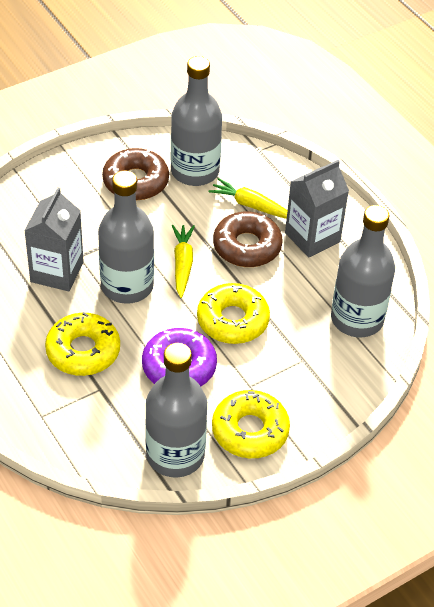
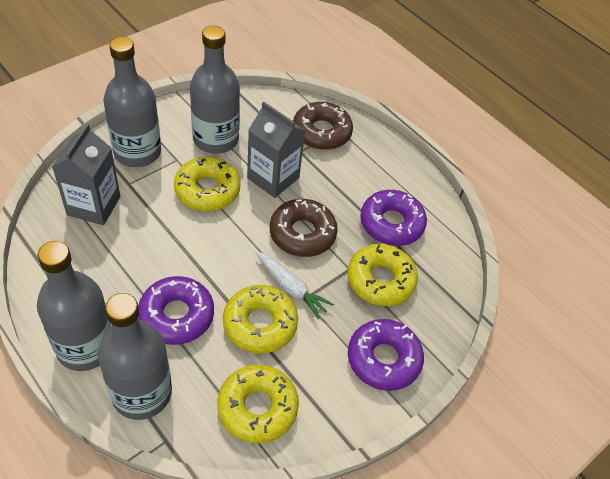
purple donut: [142,328,217,386] = 1 -> [138,276,214,345] [348,319,424,391] [360,190,427,246] = 3
white carrot: none = 0 -> [255,251,334,319] = 1
yellow carrot: [172,225,195,298] [208,178,287,219] = 2 -> none = 0
yellow donut: [45,312,120,376] [197,283,270,344] [212,390,290,458] = 3 -> [174,157,241,211] [217,364,299,444] [223,285,298,354] [347,244,418,306] = 4

